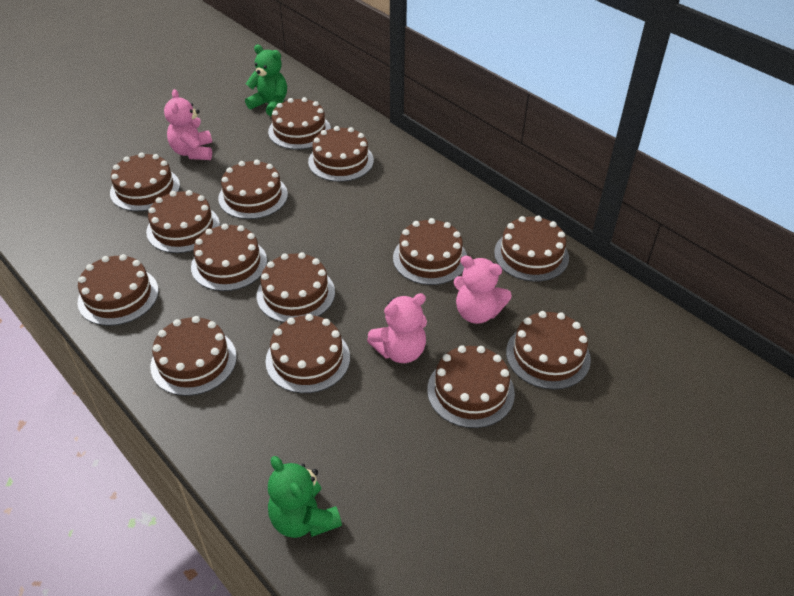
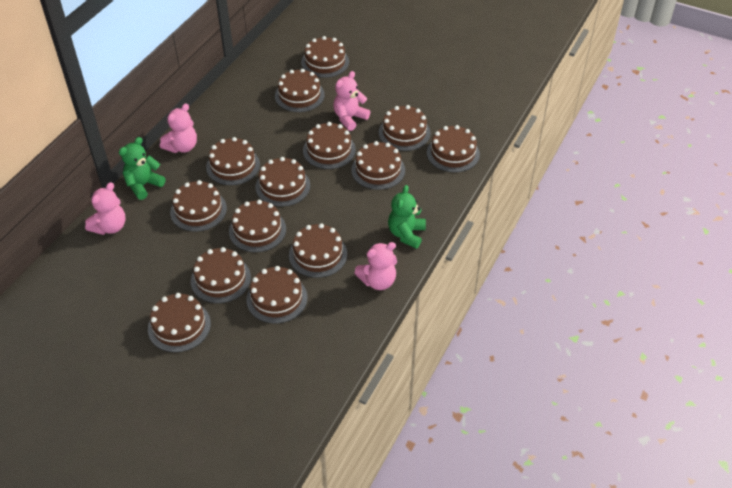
pink teddy bear: [164,89,212,160] [367,293,427,363] [453,256,512,324] = 3 -> [85,182,125,235] [160,104,197,153] [333,71,370,131] [354,242,397,290] = 4

